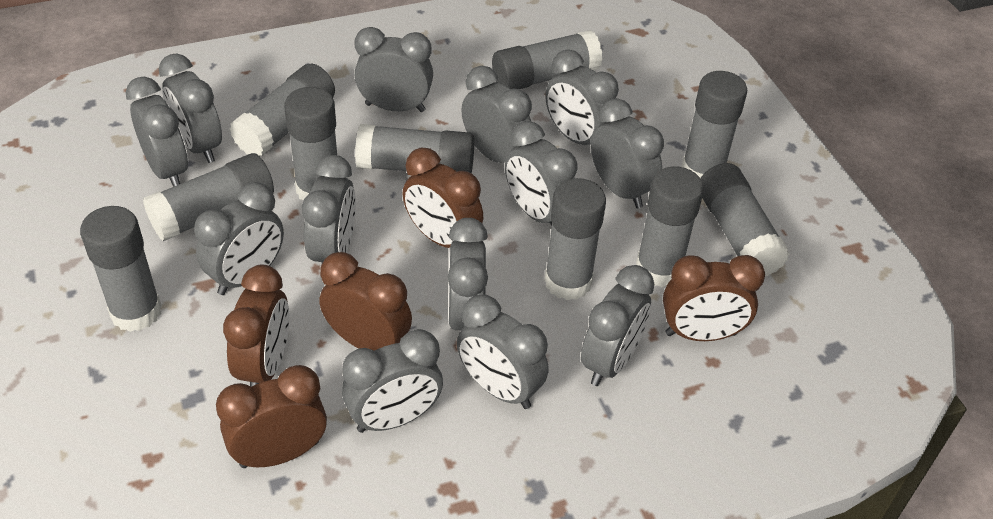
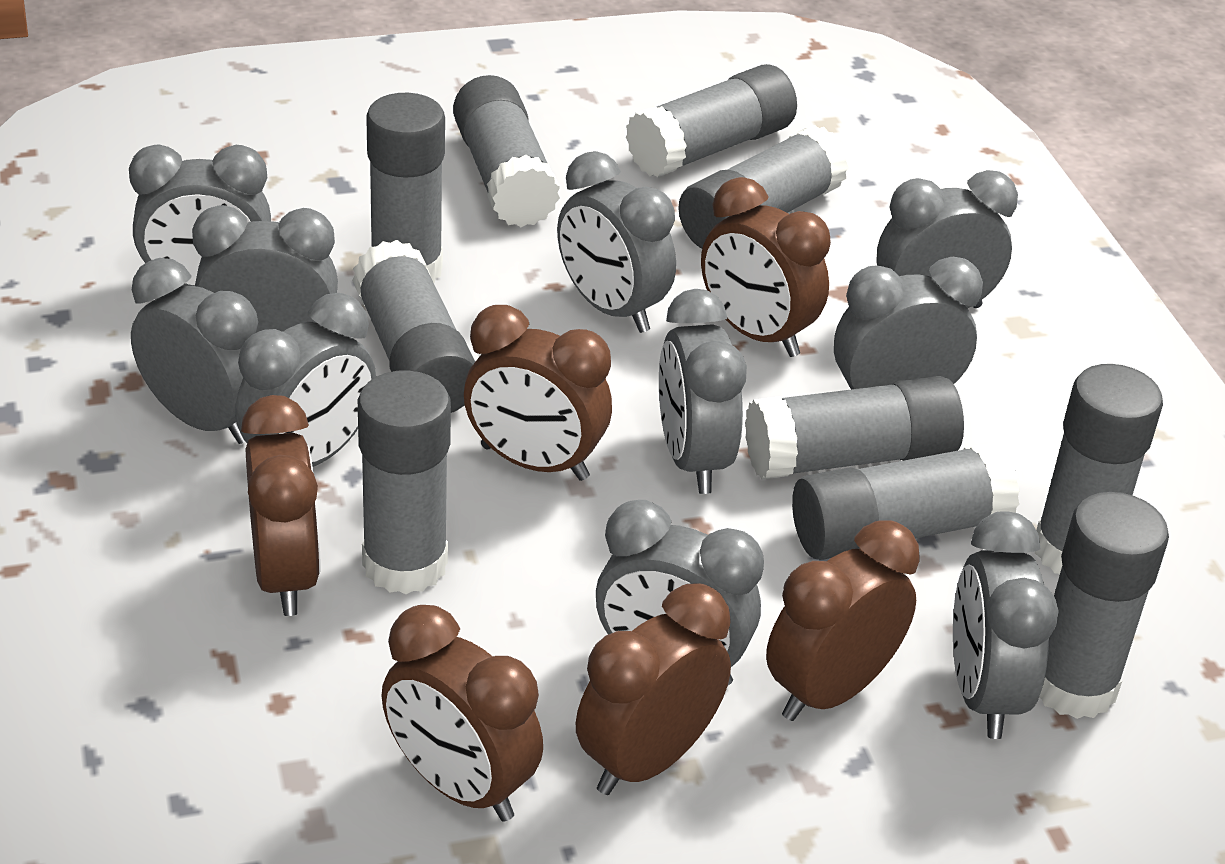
brown clock: [216,365,327,468] [223,265,289,387] [319,252,412,351] [403,148,483,248] [663,255,765,341] = 5 -> [241,395,321,616] [381,605,543,822] [464,305,612,481] [576,583,731,795] [701,177,831,357] [766,520,920,721] = 6
grey clock: [126,77,188,187] [159,53,222,163] [194,182,284,295] [302,155,356,263] [342,329,443,433] [355,27,433,112] [448,218,488,330] [457,295,549,409] [461,66,532,163] [505,121,577,226] [546,50,619,145] [581,265,654,386] [591,98,664,208] = 13 -> [129,144,271,286] [131,258,258,444] [192,205,338,333] [235,293,376,467] [557,151,676,333] [596,500,764,685] [659,289,747,494] [834,257,983,389] [876,170,1018,309] [953,511,1059,739] = 10

